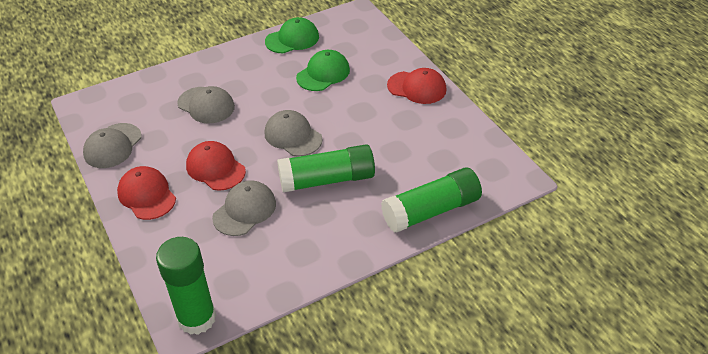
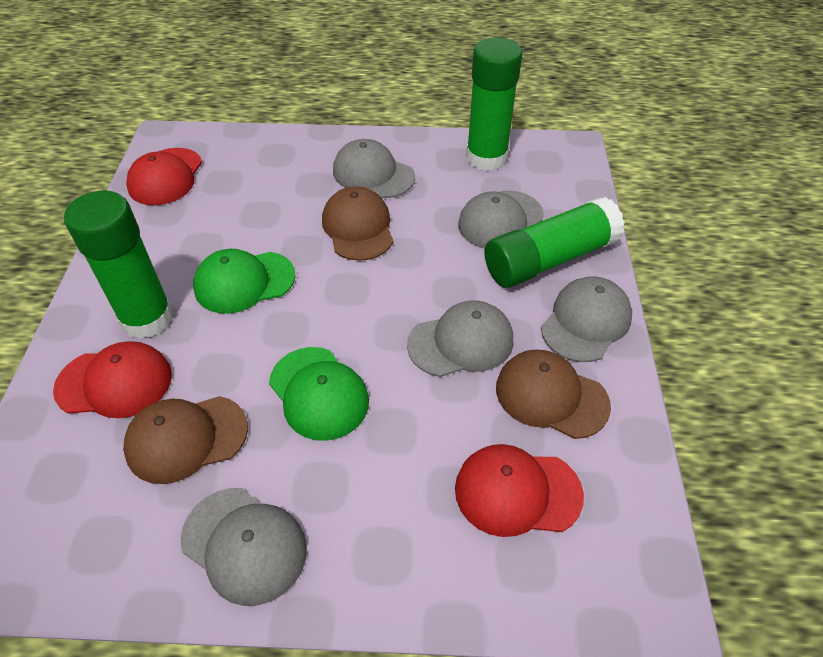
brown cap: none = 0 -> [123,396,248,484] [322,186,393,261] [496,349,611,439] = 3
grey cap: [83,123,142,168] [177,86,235,124] [212,180,276,236] [265,110,323,157] = 4 -> [181,488,307,606] [333,139,415,198] [407,300,513,377] [458,191,544,249] [541,276,632,362] = 5

